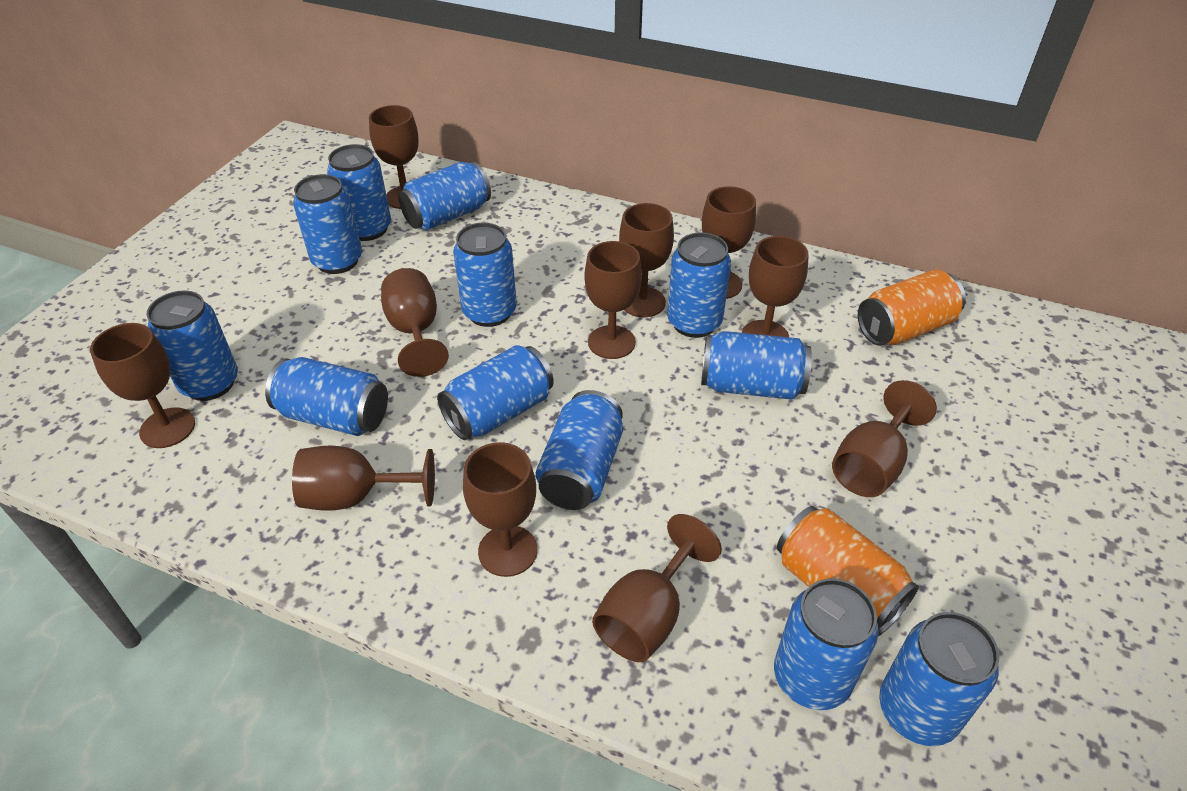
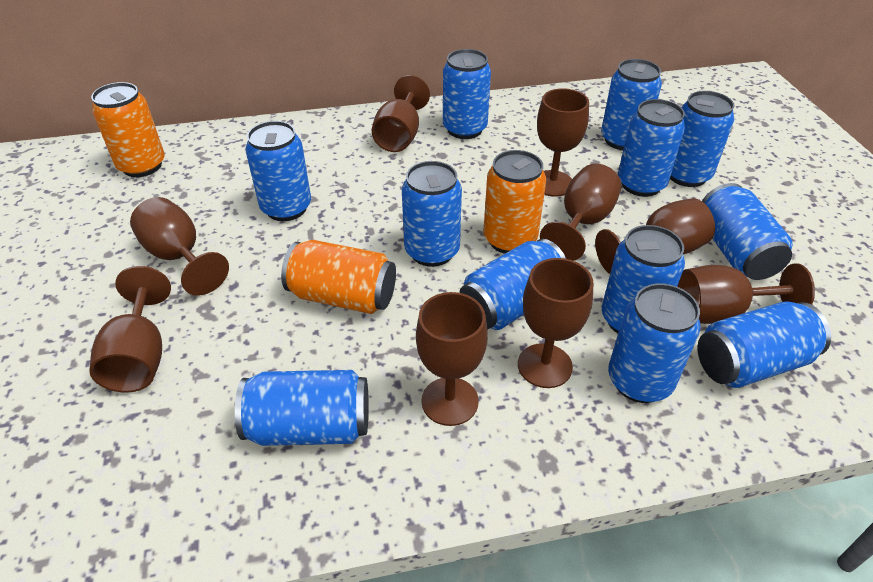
brown goblet: [90,323,195,448] [292,446,435,511] [369,105,419,209] [381,268,449,377] [463,442,537,577] [584,241,642,359] [592,514,722,662] [619,203,674,317] [702,186,756,299] [742,236,809,337] [832,380,937,497] = 11 -> [89,266,171,392] [130,197,229,296] [372,75,430,152] [416,292,488,426] [518,258,593,388] [537,88,589,197] [540,164,621,261] [595,198,715,274] [677,263,815,324] = 9
orange can: [777,506,919,636] [858,270,966,346] = 2 -> [91,82,165,177] [281,240,396,314] [484,150,546,253] = 3

